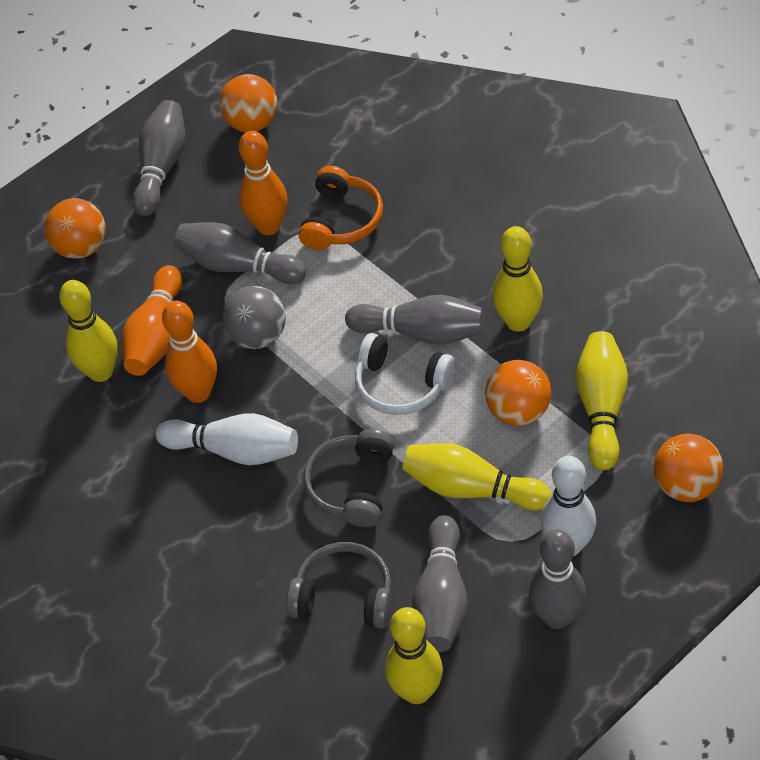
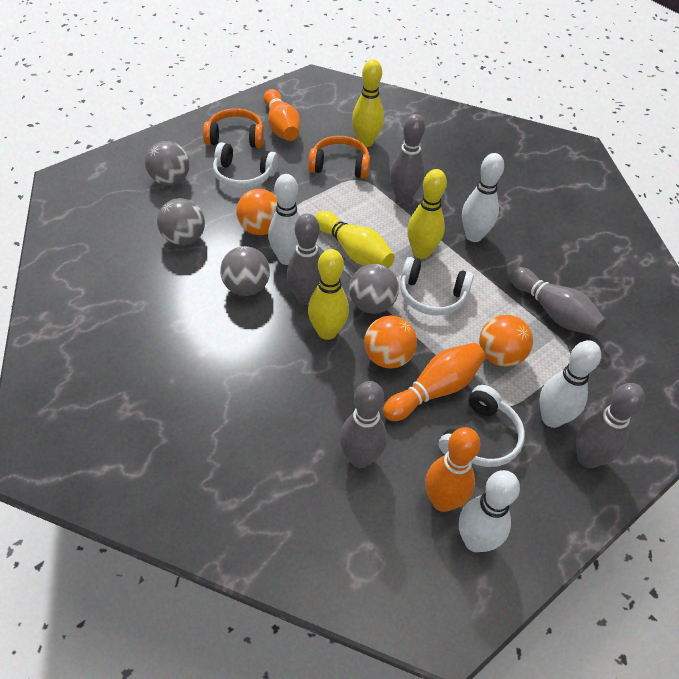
grey ball: [223,286,286,349] = 1 -> [145,141,190,185] [157,198,205,246] [220,246,270,296] [349,264,399,314] = 4
grey headphones: [286,542,392,629] [304,429,394,527] = 2 -> none = 0
orange ball: [45,198,106,259] [220,74,278,132] [485,360,551,426] [654,434,723,502] = 4 -> [236,189,278,235] [364,316,417,368] [479,315,533,367] = 3
orange headphones: [299,166,383,250] = 1 -> [203,108,264,148] [308,136,370,179] = 2
white bowling pin: [156,413,298,465] [541,456,596,556] = 2 -> [268,174,300,265] [459,470,520,552] [462,153,504,242] [539,340,601,428] = 4
white headphones: [355,333,455,415] = 1 -> [213,142,278,189] [400,257,474,315] [439,385,525,467] = 3
yellow bowling pin: [59,280,118,382] [385,607,443,704] [402,443,552,510] [492,226,543,332] [576,331,628,470] = 5 -> [308,249,349,340] [315,211,395,268] [352,59,384,147] [407,169,447,259] = 4

